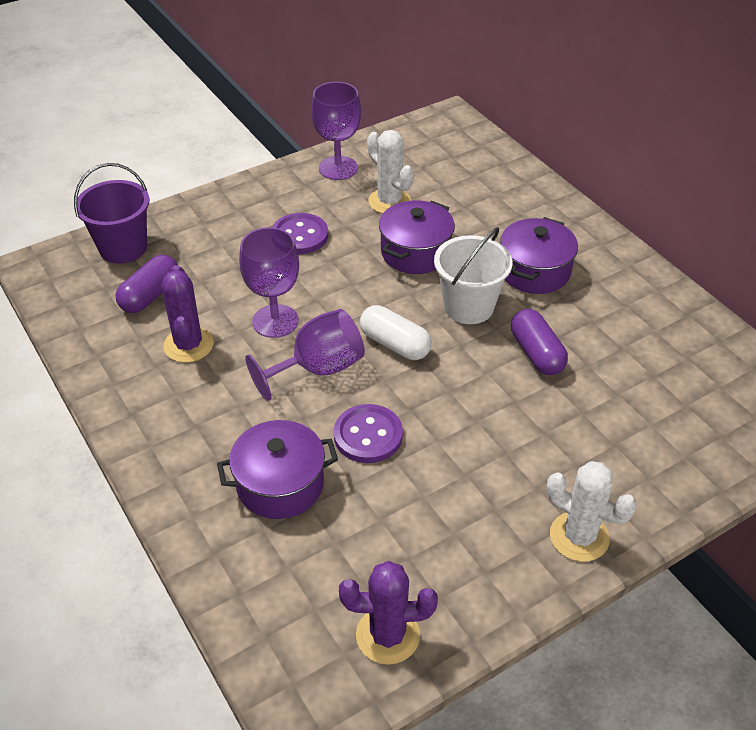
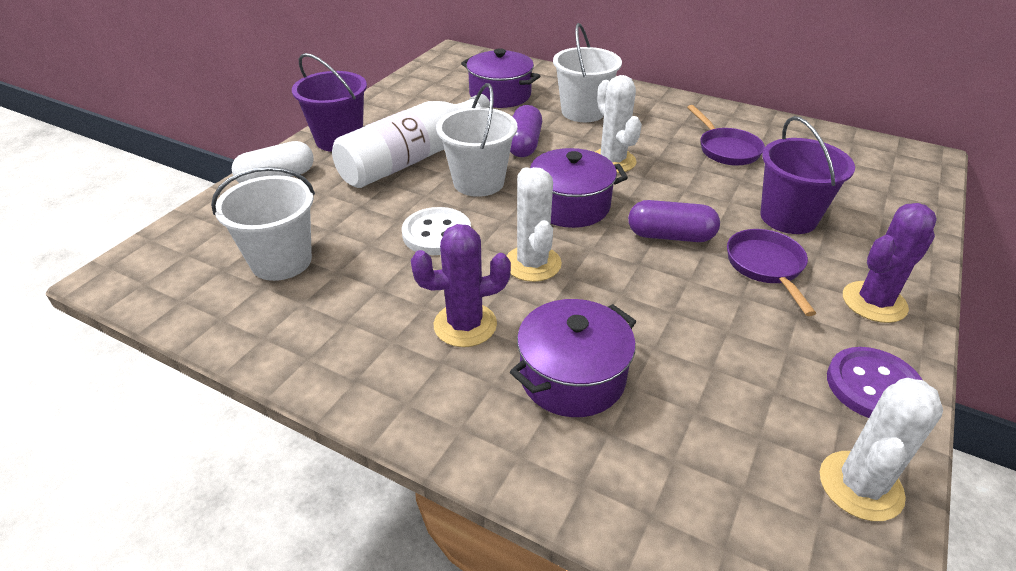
purple bucket: [74,163,150,264] = 1 -> [292,53,367,152] [760,116,855,234] = 2
purple button: [273,213,328,254] [334,404,403,463] = 2 -> [827,347,922,418] = 1
purple goblet: [239,227,299,338] [245,309,365,401] [311,82,361,180] = 3 -> none = 0
purple pan: none = 0 -> [687,105,765,166] [727,229,816,316] = 2
white bottle: none = 0 -> [332,94,490,188] = 1
white bucket: [434,227,512,324] = 1 -> [211,167,315,281] [436,83,518,197] [553,23,622,122] = 3
white button: none = 0 -> [402,207,471,255] = 1
white cactus: [367,130,414,214] [547,461,637,562] = 2 -> [507,167,562,282] [595,75,642,173] [820,378,943,521] = 3

